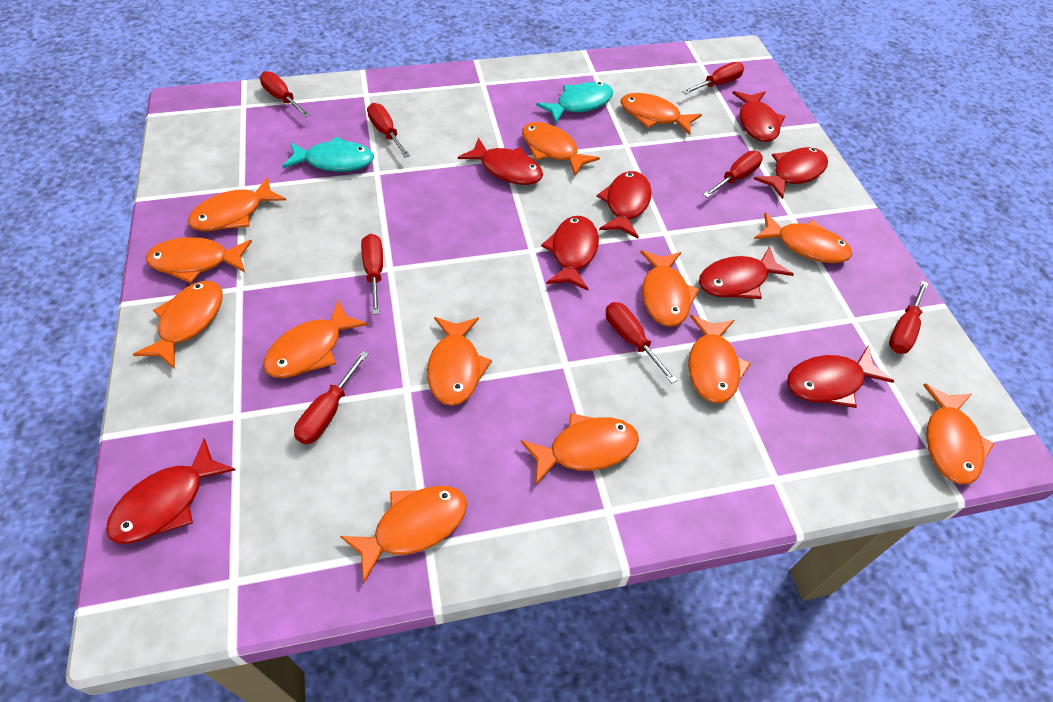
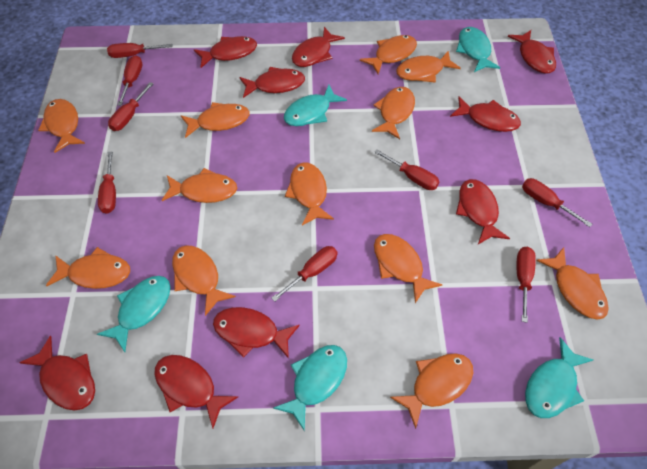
orange fish: [133,281,223,369] [146,237,252,283] [188,177,286,231] [263,300,368,378] [340,486,467,583] [427,317,492,406] [521,413,639,485] [522,122,600,176] [620,93,702,135] [640,250,700,327] [688,315,751,403] [754,213,852,263] [923,383,994,484] = 13 -> [38,99,85,153] [46,247,130,289] [162,168,237,203] [172,246,236,316] [181,102,250,138] [285,163,334,225] [360,35,417,74] [372,87,415,139] [374,234,442,303] [390,353,473,429] [396,51,461,83] [536,247,609,320] = 12
red fish: [106,438,235,544] [458,137,543,185] [541,216,599,291] [597,171,652,238] [699,246,794,299] [733,91,785,142] [754,147,828,199] [787,346,894,408] = 8 -> [19,336,95,410] [154,355,238,428] [194,36,257,68] [213,307,300,359] [239,67,305,98] [292,27,345,67] [450,96,521,132] [456,179,510,244] [508,30,556,74] = 9
turquoise fish: [282,137,374,172] [536,82,613,123] = 2 -> [97,276,171,352] [273,345,347,431] [284,85,347,126] [456,27,500,72] [525,337,593,418] = 5

